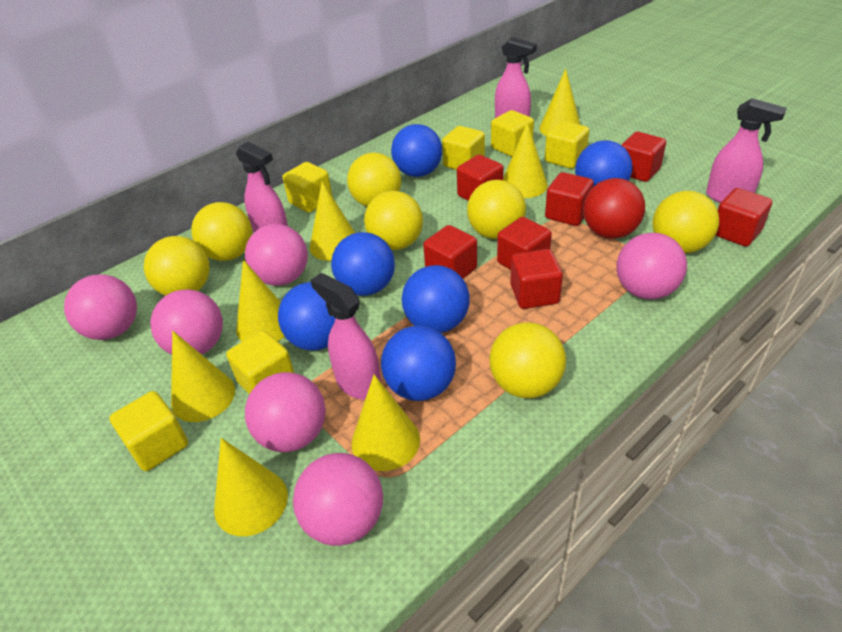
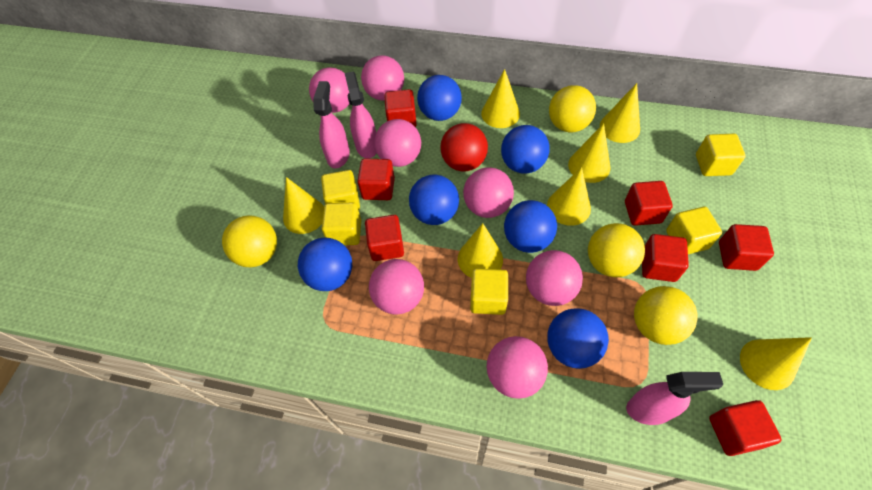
pink ball: [64,274,137,340] [150,289,223,355] [245,224,308,286] [245,372,326,452] [293,453,383,546] [617,233,687,299] = 6 -> [309,68,350,113] [361,55,404,100] [369,259,424,315] [374,119,421,167] [463,167,514,218] [487,336,548,399] [526,250,583,306] = 7
pink spray bottle: [236,141,288,232] [310,273,381,400] [495,37,537,118] [706,98,787,203] = 4 -> [313,81,350,168] [345,72,377,159] [626,372,723,425] = 3
yellow ball: [144,236,210,296] [191,202,252,261] [347,152,401,207] [364,191,423,250] [467,180,526,239] [489,322,566,398] [653,191,719,253] = 7 -> [222,215,277,267] [549,85,596,132] [588,223,645,277] [634,286,698,345] = 4
yellow cube: [109,391,188,471] [226,330,294,394] [282,162,333,213] [442,126,485,170] [491,110,534,157] [545,121,589,169] = 6 -> [321,170,360,210] [321,203,361,245] [470,268,508,315] [666,207,722,254] [696,134,746,176] = 5

